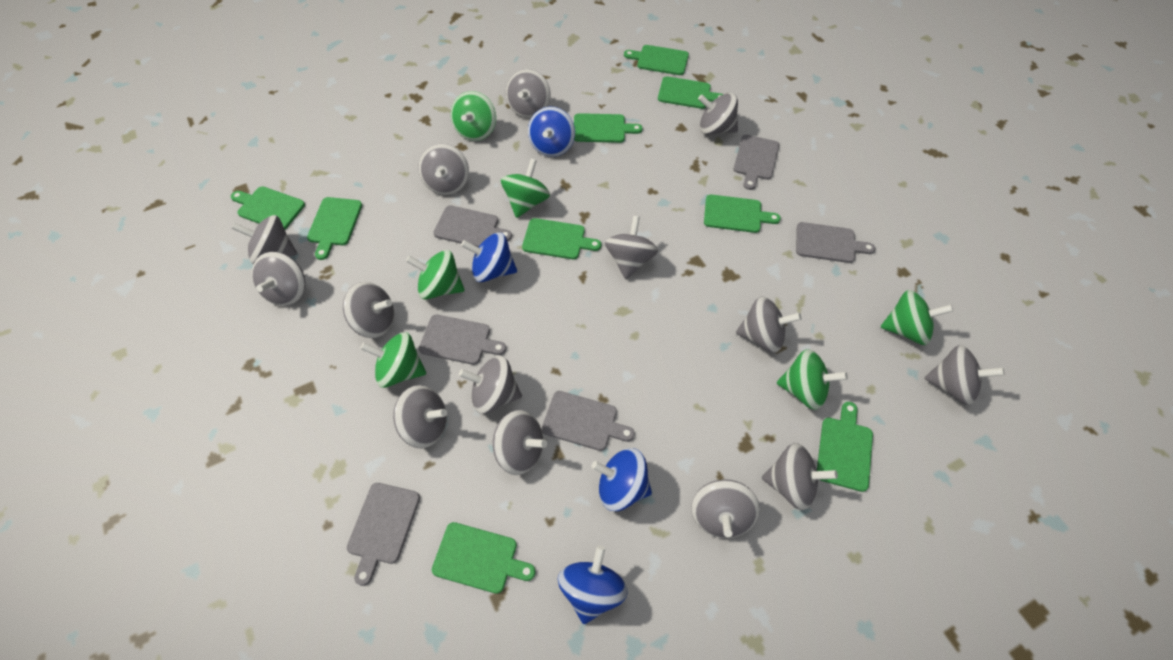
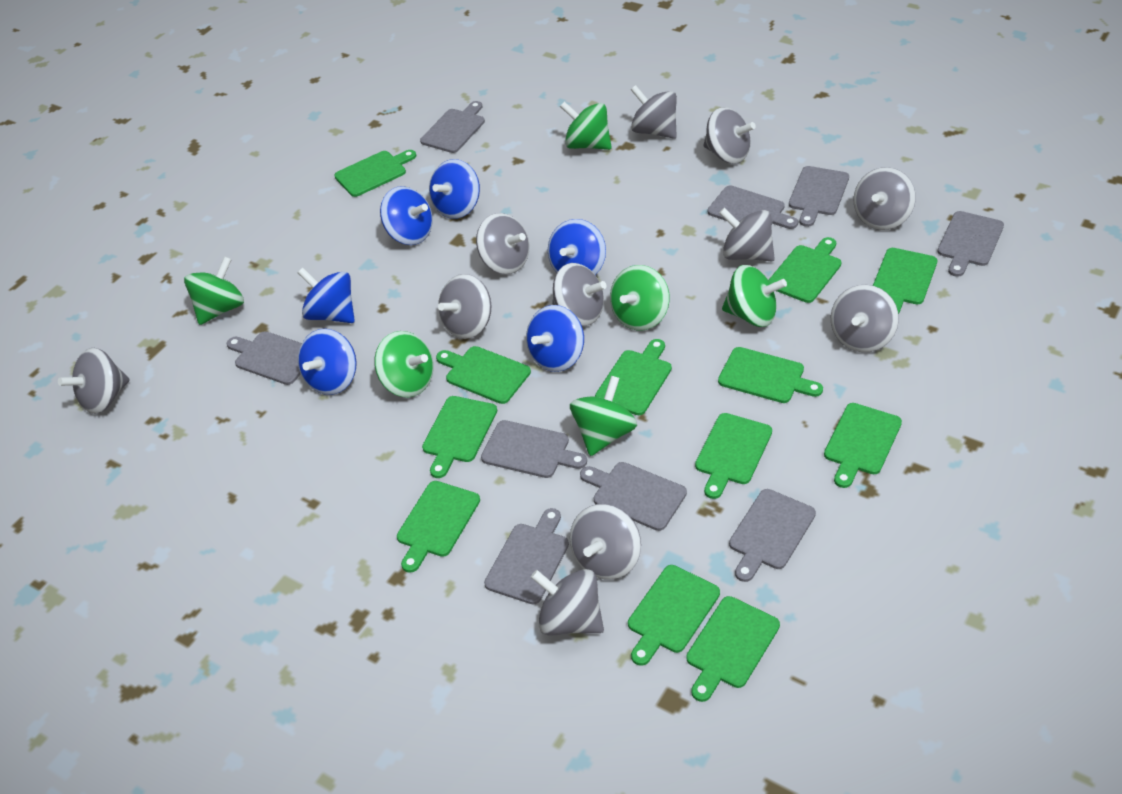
blue spinning top: [461,232,517,282] [528,107,575,157] [558,545,628,624] [591,448,652,511] = 4 -> [298,268,355,323] [298,329,357,395] [380,186,433,245] [429,159,480,219] [526,305,584,372] [548,219,606,275] = 6
green cutting board: [231,186,305,229] [307,197,362,260] [432,522,536,594] [522,218,601,259] [574,113,643,143] [624,45,689,75] [658,76,724,109] [704,194,781,233] [817,402,873,492] = 9 -> [334,150,416,197] [397,481,480,573] [422,396,497,478] [436,346,531,404] [595,339,672,415] [628,565,720,666] [686,596,780,702] [695,413,772,499] [718,347,823,403] [768,237,842,303] [824,403,902,488] [873,248,937,314] = 12
grey cutting board: [347,483,420,586] [419,315,506,365] [433,205,512,247] [542,391,635,451] [733,135,779,190] [796,222,875,263] = 6 -> [227,331,302,385] [420,101,485,153] [481,420,587,478] [484,508,569,605] [580,462,687,531] [708,185,798,229] [729,489,816,582] [789,166,849,227] [938,211,1004,277] = 9
grey spinning top: [232,215,297,264] [251,252,305,306] [343,282,394,338] [393,385,447,449] [418,144,469,195] [459,356,522,414] [492,410,547,475] [506,69,551,118] [605,216,658,279] [691,479,760,538] [698,93,738,135] [736,296,802,353] [762,443,838,510] [924,345,1004,405] = 14 -> [58,348,130,414] [438,274,491,339] [476,213,529,274] [531,569,604,636] [552,263,607,326] [570,504,641,580] [631,85,677,139] [703,107,756,164] [719,208,775,261] [831,285,899,352] [854,167,916,230] = 11

